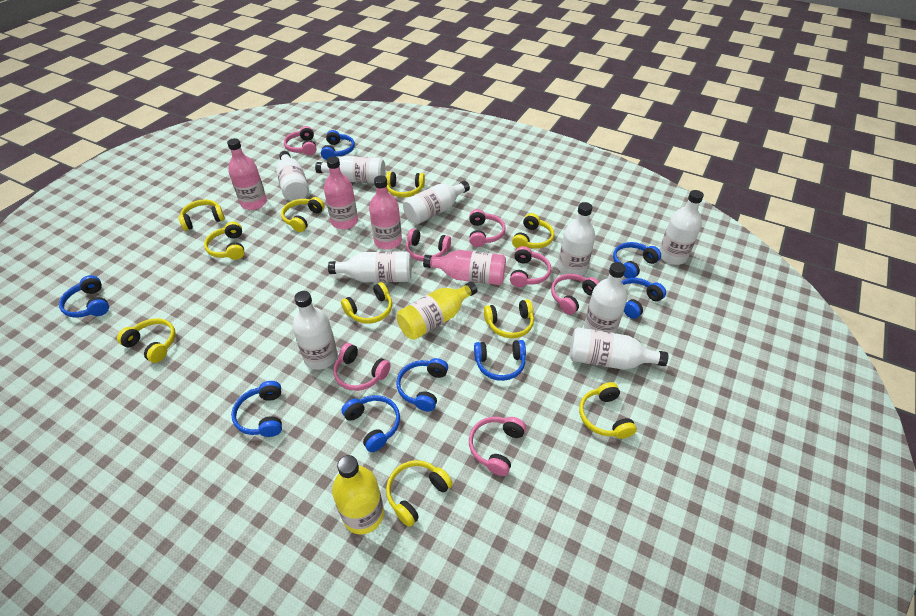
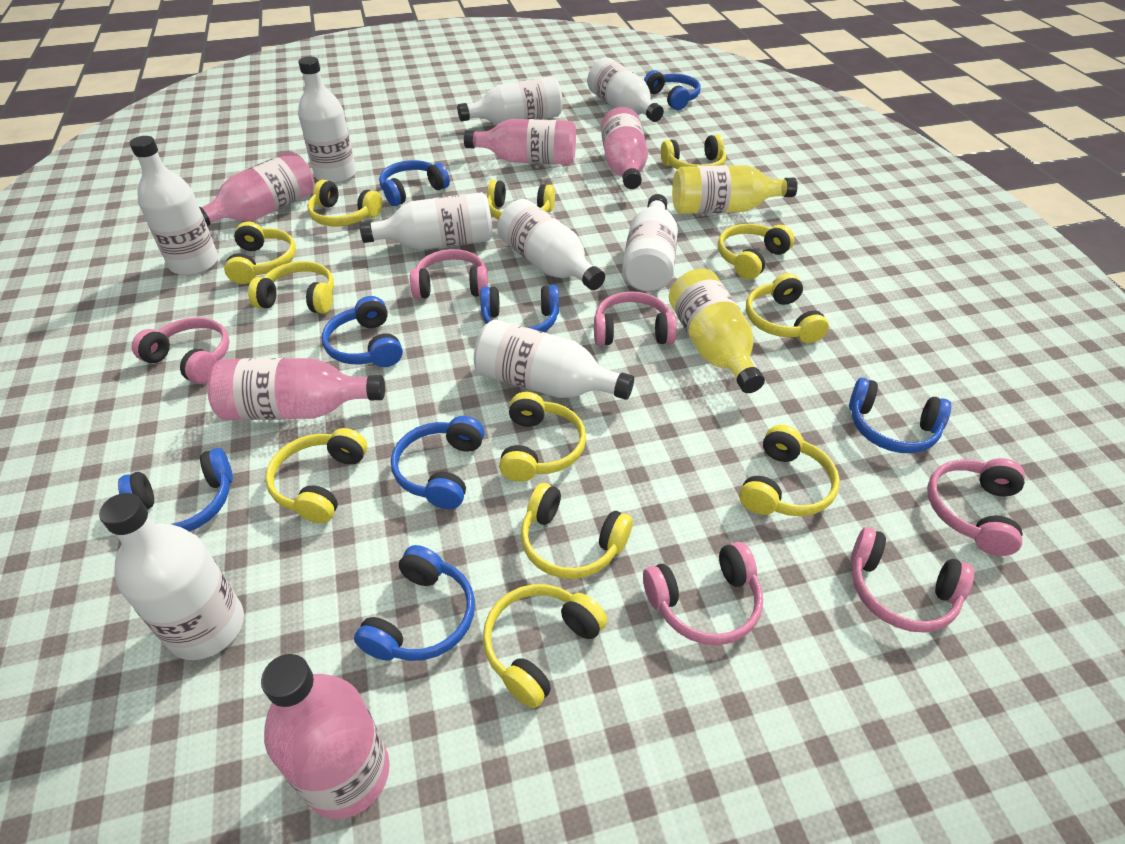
pink bottle: [227,138,267,210] [324,156,358,229] [369,176,402,250] [423,250,506,285] = 4 -> [199,151,314,226] [207,358,385,420] [261,654,390,819] [464,119,576,165] [601,107,648,189] = 5
pink headphones: [284,126,317,155] [333,343,391,391] [406,229,451,261] [469,209,506,247] [469,417,526,476] [510,246,551,287] [551,274,599,315] = 7 -> [132,317,230,384] [410,249,488,299] [594,291,677,346] [643,542,763,645] [851,527,974,633] [927,458,1025,556] = 6
yellow headphones: [117,318,176,363] [179,199,225,231] [204,222,245,260] [281,197,325,232] [341,282,392,324] [386,172,425,197] [386,460,453,527] [484,299,534,338] [512,213,554,249] [579,382,637,439] = 10 -> [224,222,296,284] [248,261,334,314] [265,428,367,523] [307,180,382,226] [483,584,607,708] [487,180,555,220] [499,392,586,482] [521,483,633,579] [661,134,726,170] [718,224,794,280] [739,425,840,516] [746,273,829,343] = 12

